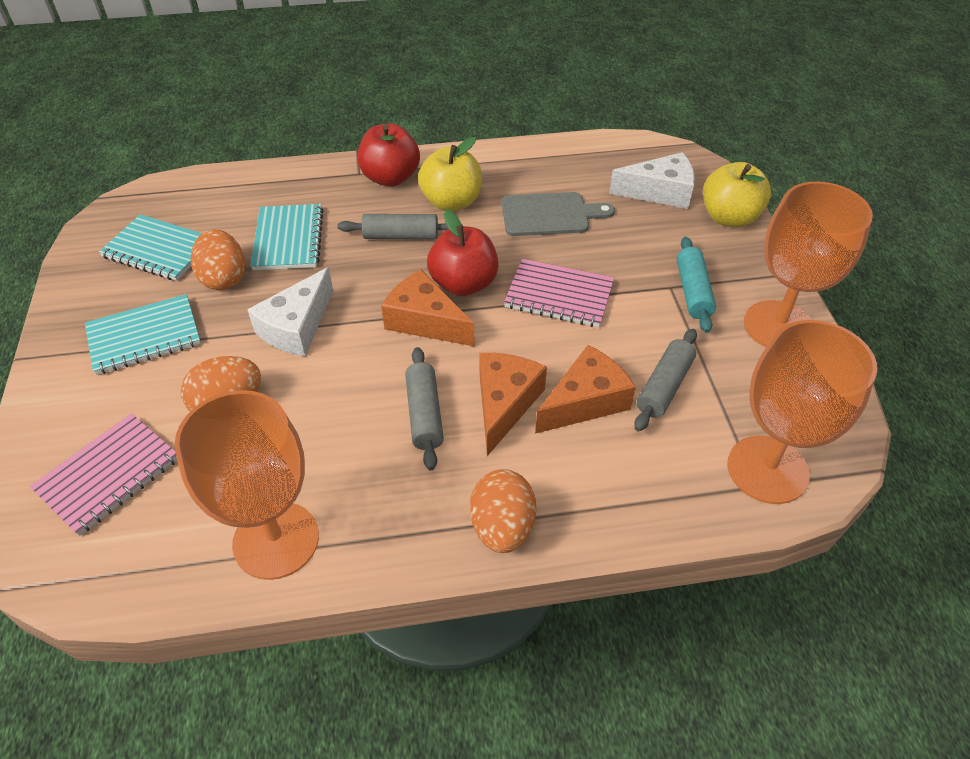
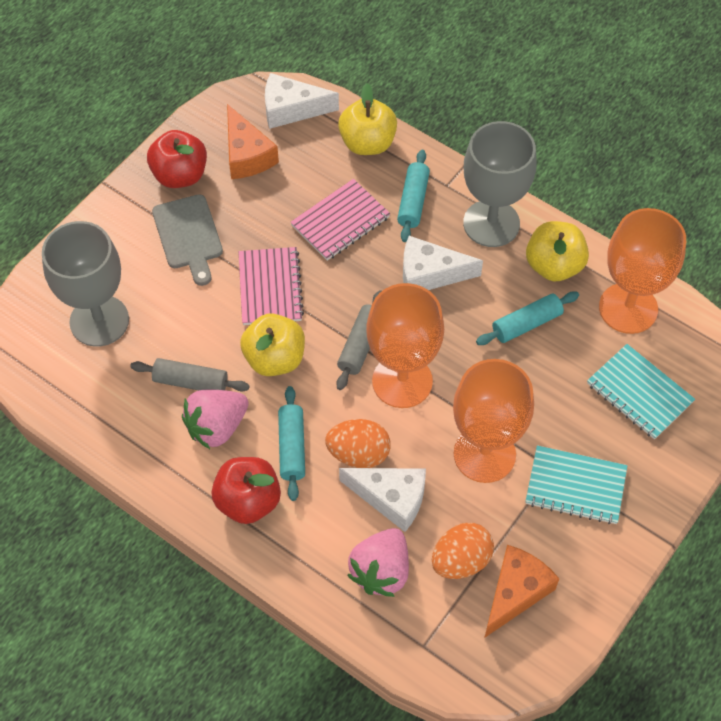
grey goblet: none = 0 -> [42,221,129,347] [463,121,537,247] = 2
grey rolling pin: [337,214,463,239] [405,347,444,470] [634,329,697,432] = 3 -> [130,358,249,391] [336,290,381,390] = 2
orange cheese: [381,270,474,346] [479,353,547,456] [535,345,636,434] = 3 -> [227,104,279,179] [484,545,559,638] = 2
orange egg: [181,356,261,412] [191,229,245,290] [470,469,536,553] = 3 -> [325,419,391,468] [432,523,494,579] = 2
pink strawberry: none = 0 -> [182,390,249,449] [347,528,409,597] = 2
turquoise notebook: [85,294,201,375] [99,214,202,281] [250,204,324,271] = 3 -> [525,445,628,524] [587,344,695,440] = 2
turquoise rolling pin: [677,237,716,333] = 1 -> [278,386,305,501] [397,150,430,242] [476,291,579,345] = 3
white cheese: [247,267,333,356] [609,152,695,209] = 2 -> [265,73,339,129] [339,468,426,532] [403,236,483,290] = 3
yellow apple: [418,137,482,211] [703,162,771,228] = 2 -> [240,313,305,376] [338,83,397,155] [526,221,589,281] = 3

